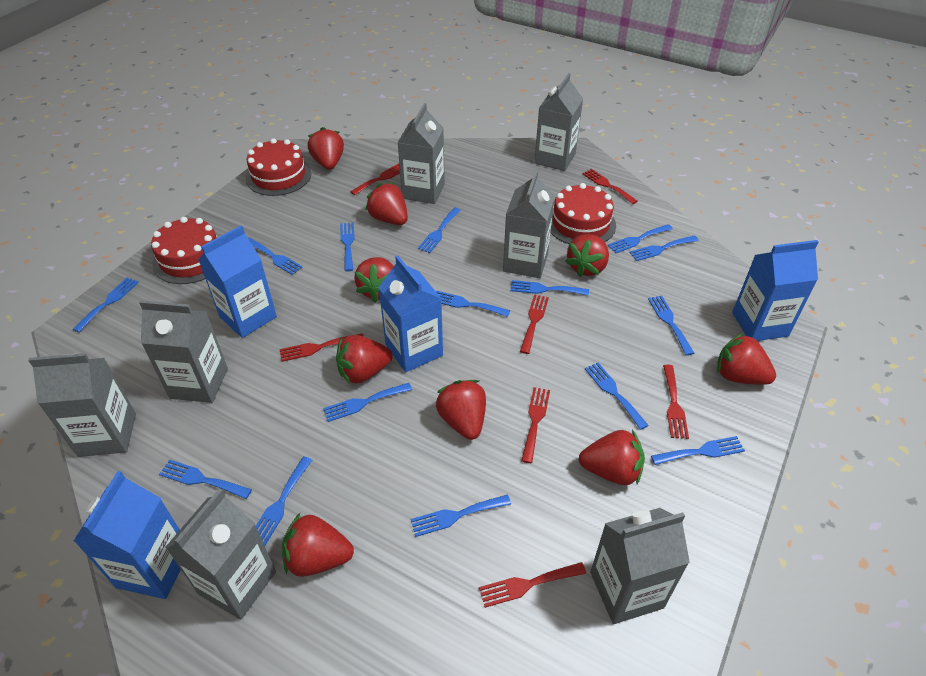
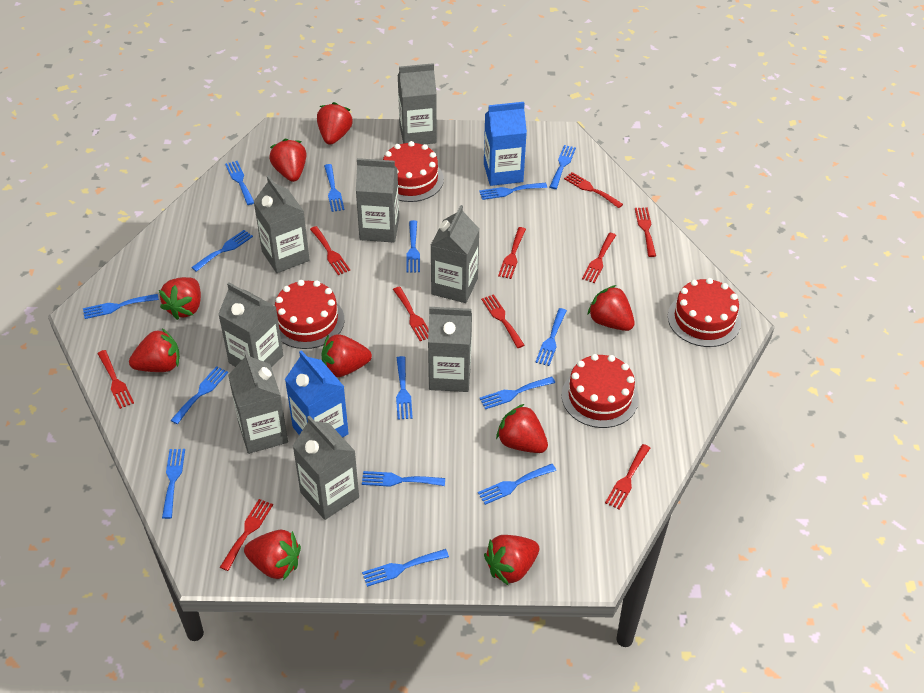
blue carton: [74,471,181,599] [198,225,277,338] [378,256,443,372] [732,240,819,341] = 4 -> [285,350,349,437] [484,102,527,186] = 2
grey carton: [28,353,136,457] [139,300,228,403] [165,489,276,619] [397,103,445,204] [503,170,555,278] [534,73,583,171] [590,508,690,624] = 7 -> [218,283,283,367] [228,351,288,454] [253,176,309,273] [293,415,359,520] [356,158,399,242] [398,63,437,145] [428,307,472,392] [430,205,479,303] = 8
red cake: [151,217,217,284] [246,138,311,196] [551,183,616,244] = 3 -> [275,280,344,349] [383,141,444,202] [561,354,639,428] [668,278,741,347] = 4
red fork: [279,333,364,362] [350,163,400,195] [479,562,586,608] [520,294,549,354] [521,387,550,463] [582,169,638,204] [663,365,689,439] = 7 -> [97,350,134,409] [220,499,273,571] [310,226,350,275] [393,287,428,341] [481,294,525,348] [498,227,526,279] [564,172,623,208] [582,233,616,283] [605,444,650,510] [635,207,656,257] = 10

